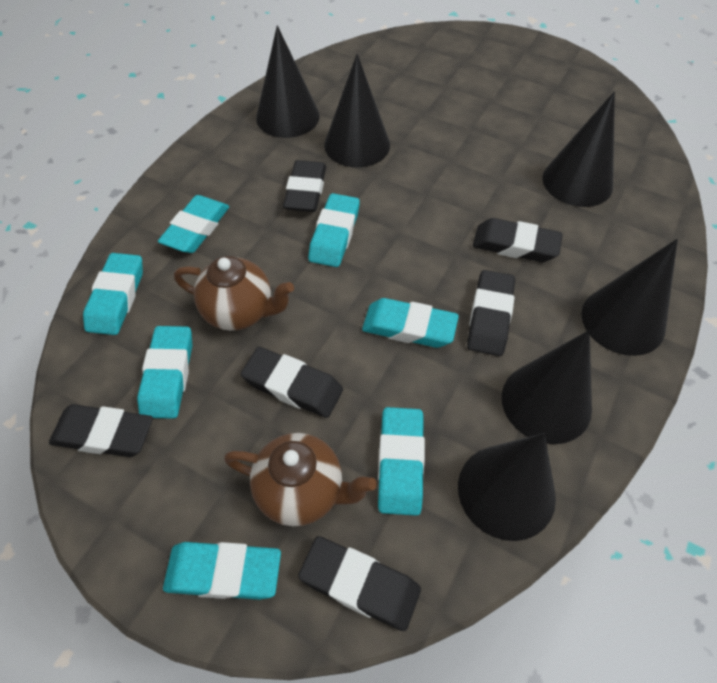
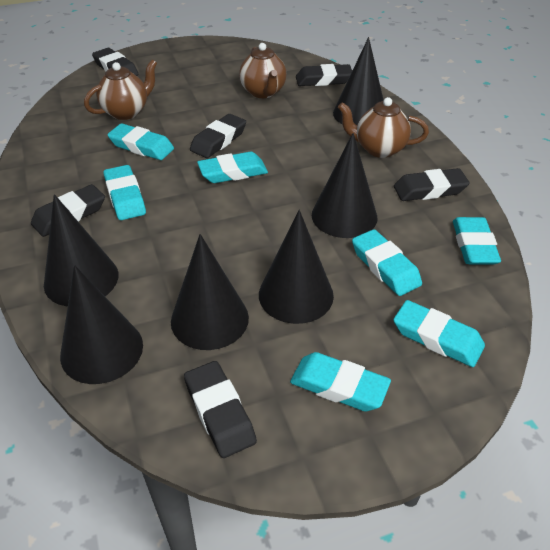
brown teapot: [174,256,294,331] [224,433,377,526] = 2 -> [84,59,157,120] [239,43,286,98] [338,97,429,158] = 3

